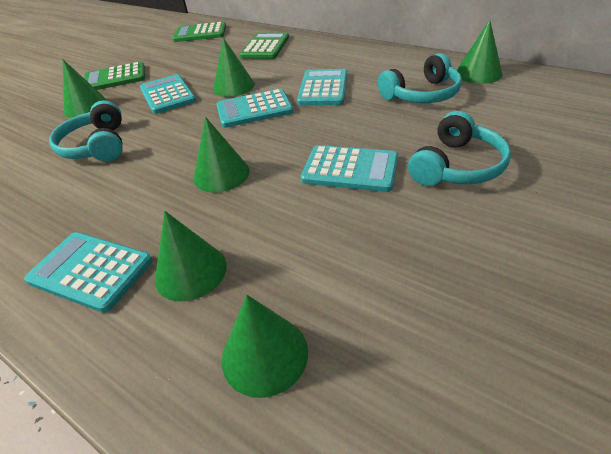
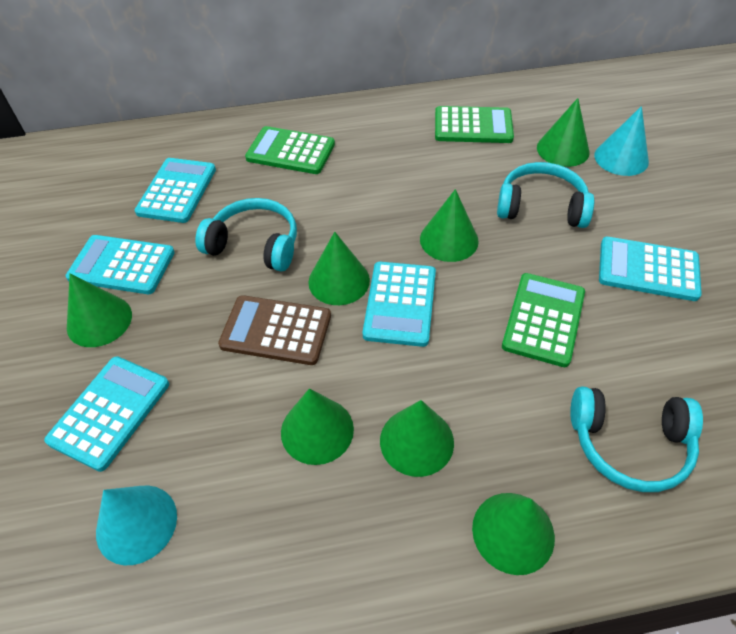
brown calculator: none = 0 -> [218,295,331,365] = 1
green cone: [62,59,108,118] [155,211,227,301] [194,117,250,193] [213,38,255,97] [222,295,308,398] [457,20,503,84] = 6 -> [67,273,132,347] [281,388,354,465] [308,232,370,305] [380,400,454,477] [420,189,479,262] [472,493,555,575] [537,98,590,167] = 7
turquoise cone: none = 0 -> [96,485,177,565] [594,106,649,176] = 2

